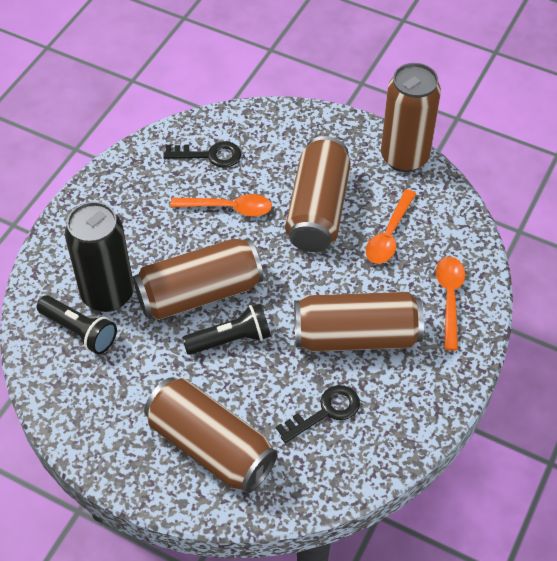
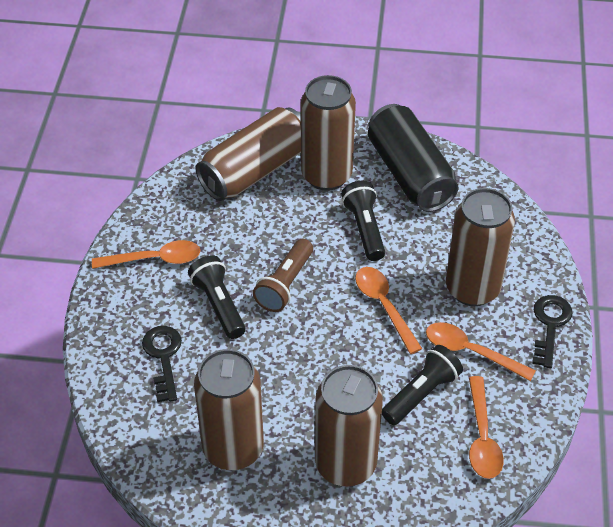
black flashlight: [37,296,117,354] [182,304,271,355] = 2 -> [188,255,246,339] [341,181,385,261] [382,345,463,425] = 3
brown flashlight: none = 0 -> [253,239,313,312] = 1
orange spoon: [170,194,272,217] [366,189,416,264] [436,257,465,351] = 3 -> [92,240,200,269] [355,267,422,354] [426,322,536,381] [469,376,504,479] = 4

